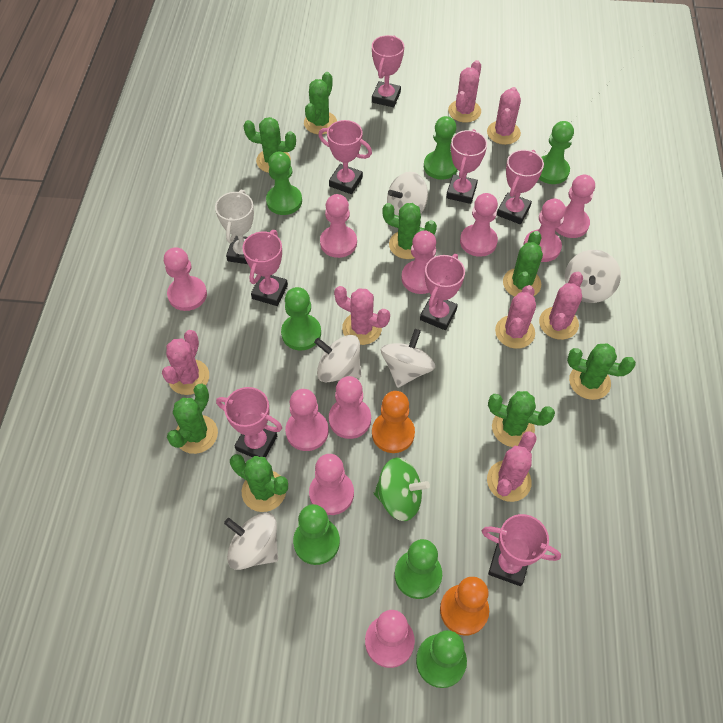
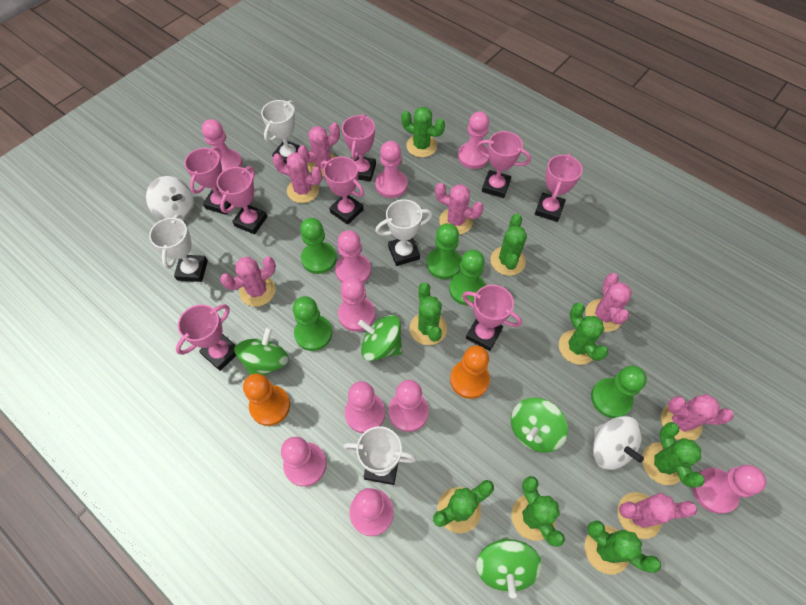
green pawn: [266,152,302,215] [281,287,321,350] [293,504,340,565] [395,539,442,599] [416,630,467,688] [424,116,458,180] [539,121,574,184] = 7 -> [293,296,332,351] [300,218,337,274] [427,223,462,279] [449,250,486,305] [591,366,647,418] = 5
green spinning top: [374,458,430,521] = 1 -> [234,327,289,376] [358,315,402,361] [476,537,542,598] [511,398,568,453] = 4
white spinning top: [224,512,278,570] [314,335,361,383] [381,329,435,388] [387,172,428,216] [565,250,621,303] = 5 -> [146,176,194,220] [593,416,644,470] = 2
white trophy: [215,190,254,264] = 1 -> [149,214,208,282] [261,100,300,164] [343,426,417,485] [375,199,432,266] = 4

